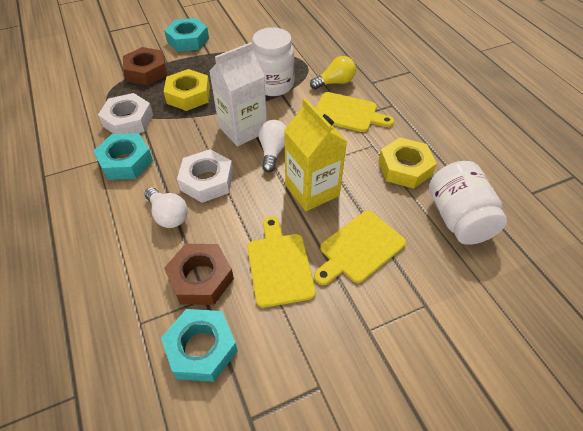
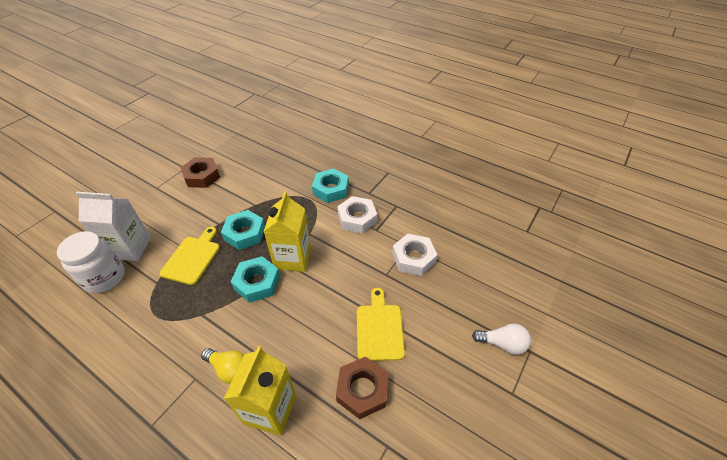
white jar: [252,27,295,96] [429,161,507,245] = 2 -> [57,231,125,293] = 1
white light bulb: [145,187,188,228] [259,120,286,172] = 2 -> [472,324,531,355] = 1
yellow carton: [284,98,347,211] = 1 -> [224,346,296,436] [264,191,311,272] = 2
yellow cutting board: [247,216,316,308] [314,211,406,285] [315,92,394,132] = 3 -> [160,227,220,285] [357,288,405,361] = 2
yellow nut: [164,69,210,111] [378,137,437,189] = 2 -> none = 0

